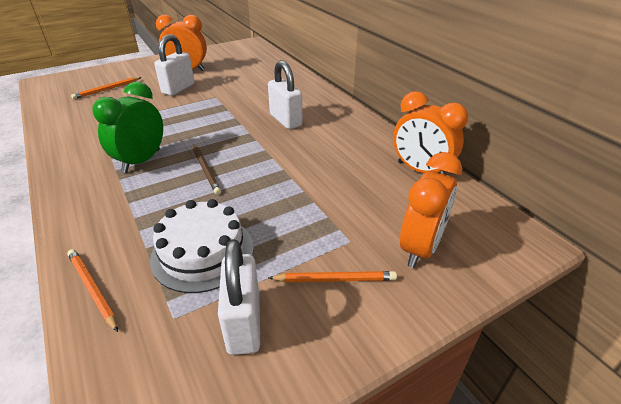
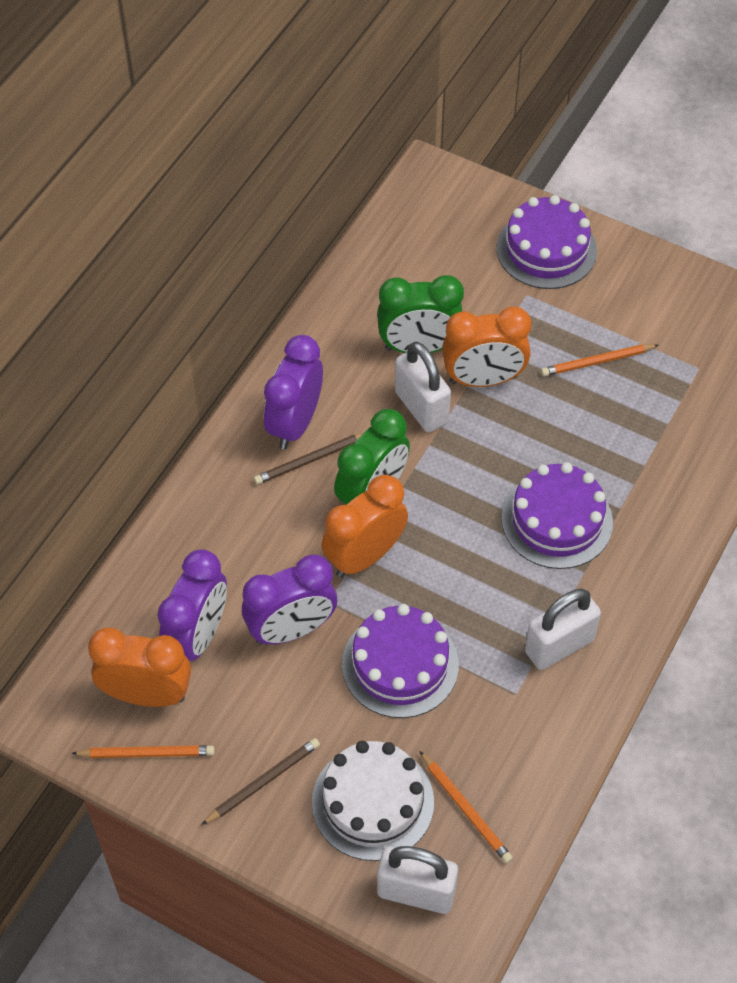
brown pencil: [193,144,221,195] = 1 -> [201,738,320,825] [254,433,363,485] = 2
green clock: [93,82,163,173] = 1 -> [334,409,410,505] [377,275,464,353] = 2
purple cake: none = 0 -> [342,604,459,718] [497,195,597,289] [502,462,613,569] = 3
purple clock: none = 0 -> [158,549,227,661] [242,554,337,645] [264,335,323,449] = 3

